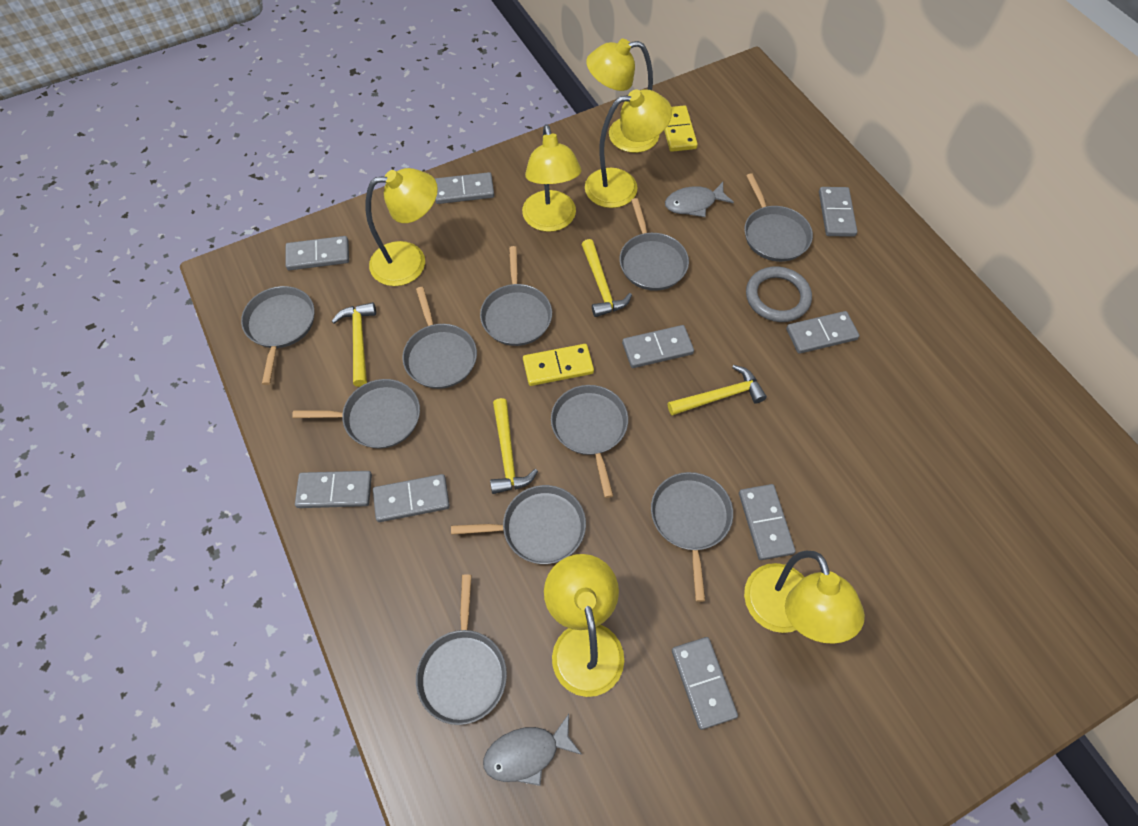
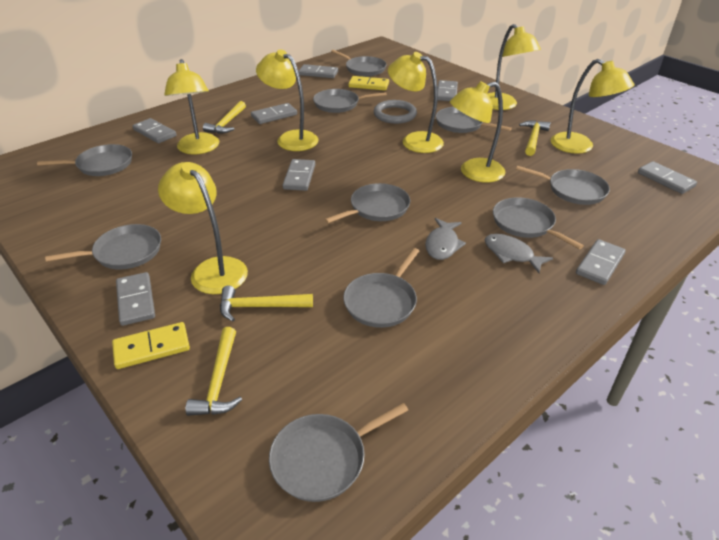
grey domino: [285,236,349,270] [295,471,372,508] [373,474,450,522] [435,172,494,204] [622,325,694,368] [672,637,738,730] [739,484,796,560] [786,311,859,354] [819,187,857,237] = 9 -> [116,272,155,326] [133,118,177,143] [251,103,297,124] [283,159,315,191] [298,64,338,78] [438,80,458,101] [576,239,626,285] [638,161,697,194] = 8
yellow lamp: [366,168,438,286] [522,124,582,232] [544,554,624,697] [585,89,672,208] [586,39,659,153] [744,551,865,644] = 6 -> [158,162,248,294] [164,59,219,155] [256,50,318,151] [388,52,444,153] [450,81,505,183] [487,24,541,110] [551,59,634,154] = 7

